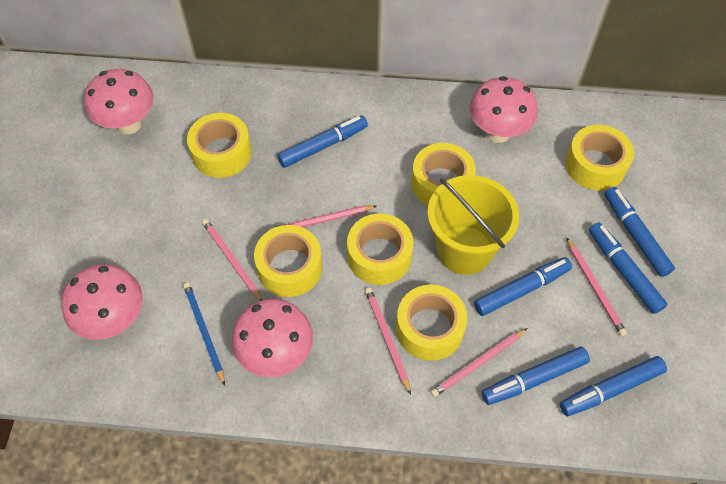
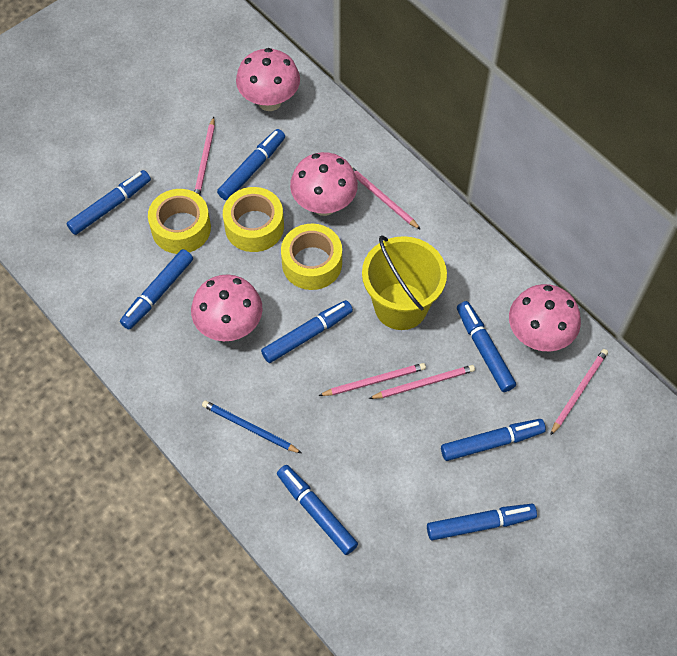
blue marker: [278,115,368,168] [474,257,572,316] [482,347,590,405] [560,356,667,416] [589,222,668,314] [604,187,675,277] = 6 -> [66,170,151,235] [120,249,193,330] [217,129,285,201] [261,300,353,363] [277,465,358,555] [427,504,537,540] [441,419,546,461] [457,301,516,392] = 8
yellow tape: [187,113,252,178] [254,225,322,297] [347,214,413,285] [396,285,467,361] [412,143,476,206] [565,125,634,191] = 6 -> [148,189,211,254] [223,187,284,252] [281,224,342,290] = 3

